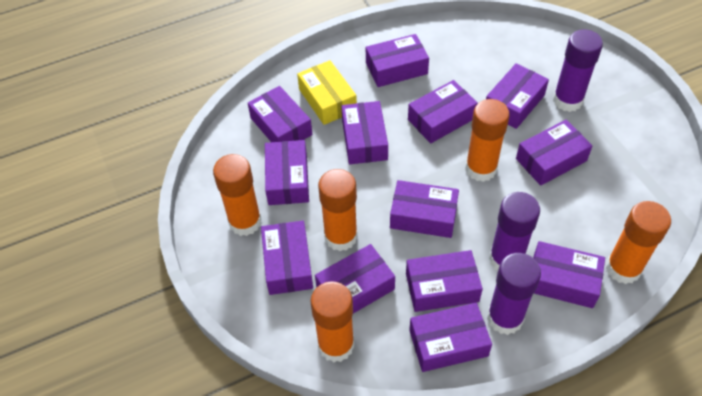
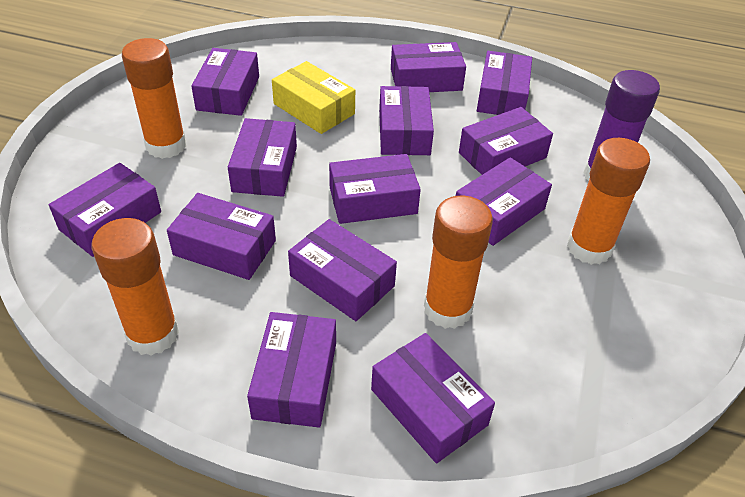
orange glue stick: [213,154,262,236] [310,281,354,362] [318,169,358,251] [465,99,510,182] [606,201,671,284] = 5 -> [92,218,179,356] [122,38,186,159] [424,196,493,329] [567,138,650,265] = 4
purple glue stick: [487,253,541,335] [489,192,540,270] [553,30,603,112] = 3 -> [583,70,660,181] = 1

